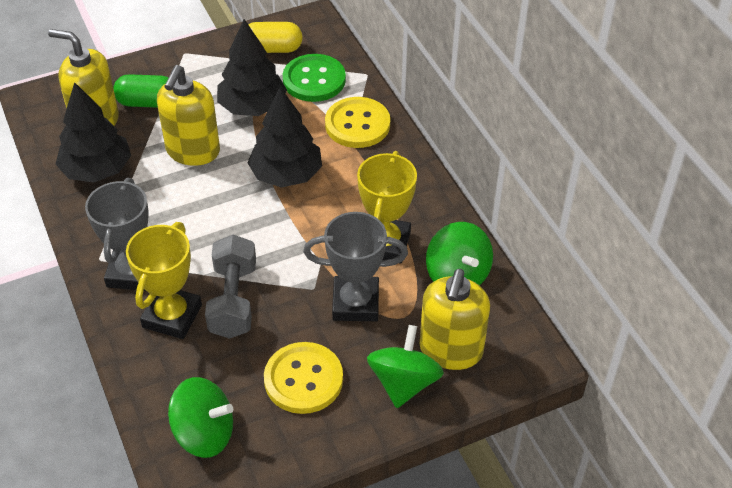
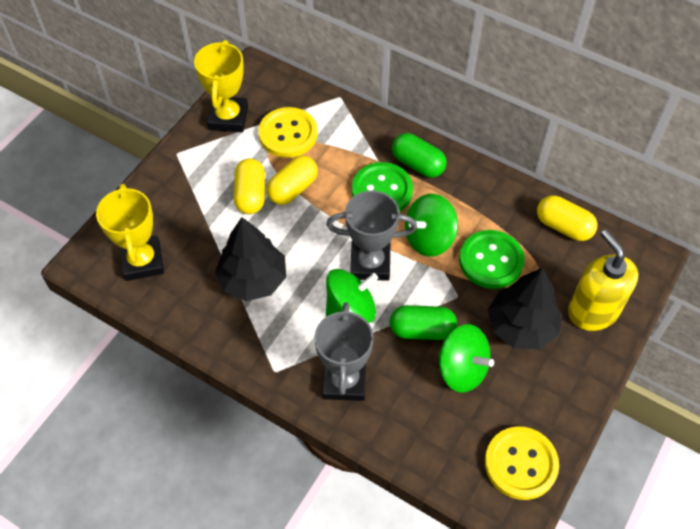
black tree: [55,82,131,183] [217,19,287,116] [247,87,322,188] = 3 -> [215,217,286,301] [488,268,562,349] = 2
green button: [283,54,346,102] = 1 -> [352,162,413,212] [459,230,525,289] = 2
green capsule: [113,74,169,108] = 1 -> [390,305,457,340] [392,133,447,178] = 2
grey dumbbell: [205,235,256,339] = 1 -> none = 0
yellow capsule: [248,22,303,53] = 1 -> [234,158,265,214] [266,156,318,205] [537,195,597,241] = 3
yellow soap dispenser: [48,29,119,126] [157,65,220,166] [420,269,490,370] = 3 -> [568,230,639,331] = 1

